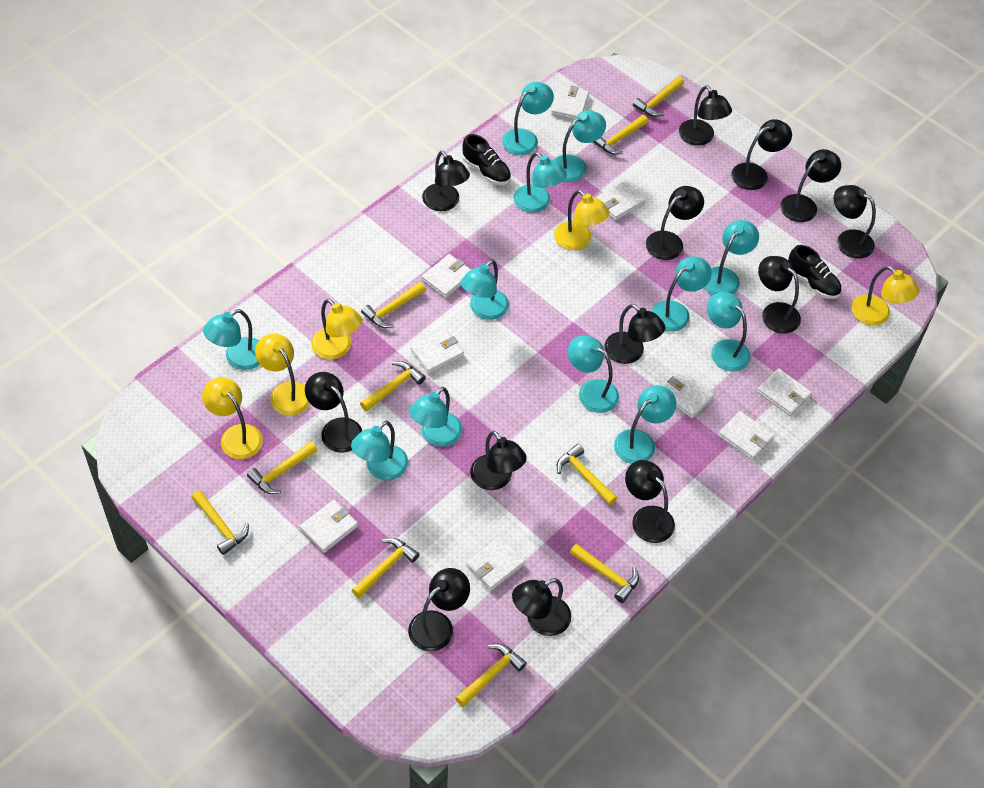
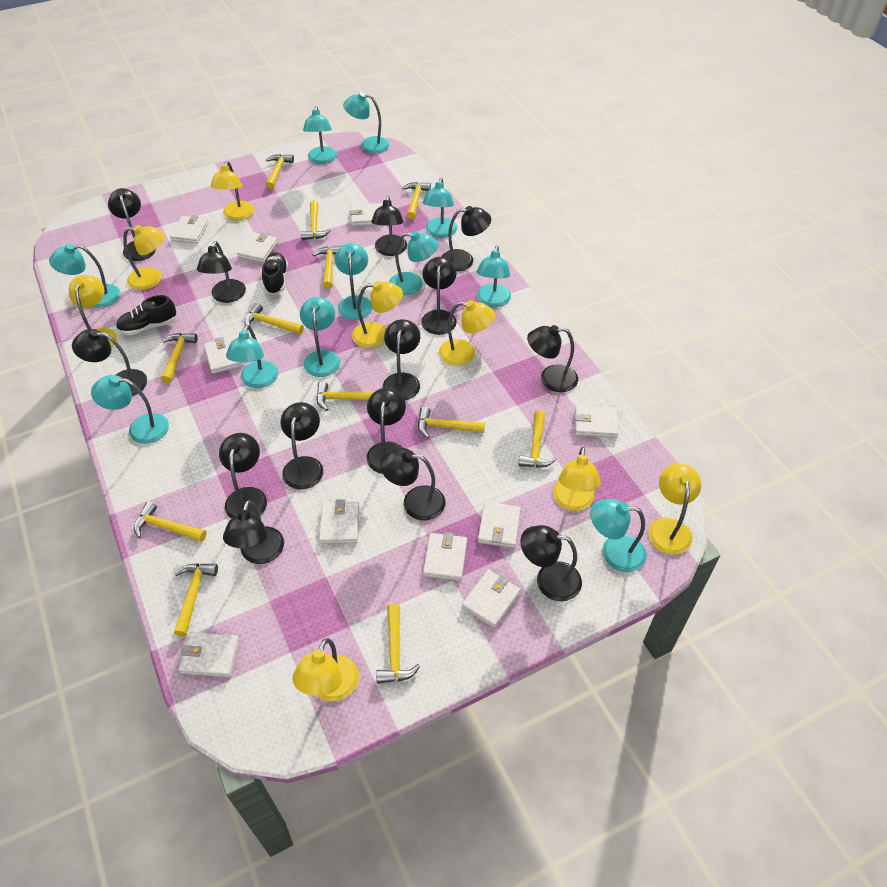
black lamp: [305,372,362,453] [408,568,470,651] [422,151,470,211] [470,431,527,490] [512,578,571,636] [604,304,665,364] [625,460,675,543] [646,186,704,260] [679,85,732,146] [731,119,792,190] [758,256,801,334] [780,149,841,222] [834,185,876,259] = 13 -> [72,329,147,396] [108,188,156,261] [197,241,246,303] [219,433,267,519] [223,500,284,564] [280,402,323,489] [366,388,406,474] [372,195,407,256] [380,448,445,520] [383,319,420,400] [421,257,457,335] [441,206,491,271] [520,525,582,601] [527,325,578,392] = 14
turquoise lamp: [203,309,260,370] [351,421,408,480] [409,387,462,447] [461,259,509,320] [502,82,554,155] [513,152,567,213] [554,110,606,182] [568,336,619,413] [614,385,677,464] [651,256,712,332] [704,220,759,295] [707,292,751,371] = 12 -> [49,244,120,308] [91,375,169,444] [226,325,278,388] [300,297,340,377] [303,106,337,164] [335,243,372,320] [343,92,390,154] [389,231,438,295] [423,178,457,238] [477,246,511,307] [590,499,647,572] = 11
white wallet: [300,500,358,553] [410,329,464,374] [422,254,471,298] [466,536,525,591] [551,85,589,120] [596,181,646,221] [665,371,714,418] [718,411,774,460] [757,368,812,416] = 9 -> [170,215,209,244] [179,632,239,677] [204,336,244,374] [237,232,278,263] [319,499,359,544] [350,203,383,226] [423,532,467,581] [462,570,520,628] [478,502,521,548] [575,405,618,438] = 10
yellow hammer: [191,490,249,555] [247,442,317,494] [352,538,420,598] [360,361,426,412] [361,282,425,328] [455,644,527,707] [557,444,617,505] [570,544,639,603] [593,115,648,155] [633,76,684,117] = 10 -> [134,501,206,542] [161,333,198,383] [174,563,218,636] [245,303,304,334] [266,154,294,189] [301,201,331,240] [312,246,342,289] [317,381,375,411] [376,604,420,684] [402,182,431,219] [418,407,485,438] [519,410,556,468] = 12
yellow lamp: [202,377,263,459] [255,333,310,415] [311,299,363,359] [554,190,609,250] [851,266,919,325] = 5 -> [69,275,117,348] [123,225,165,290] [211,161,255,221] [293,638,359,701] [352,281,403,348] [439,300,495,366] [553,447,601,511] [648,463,701,555] = 8

